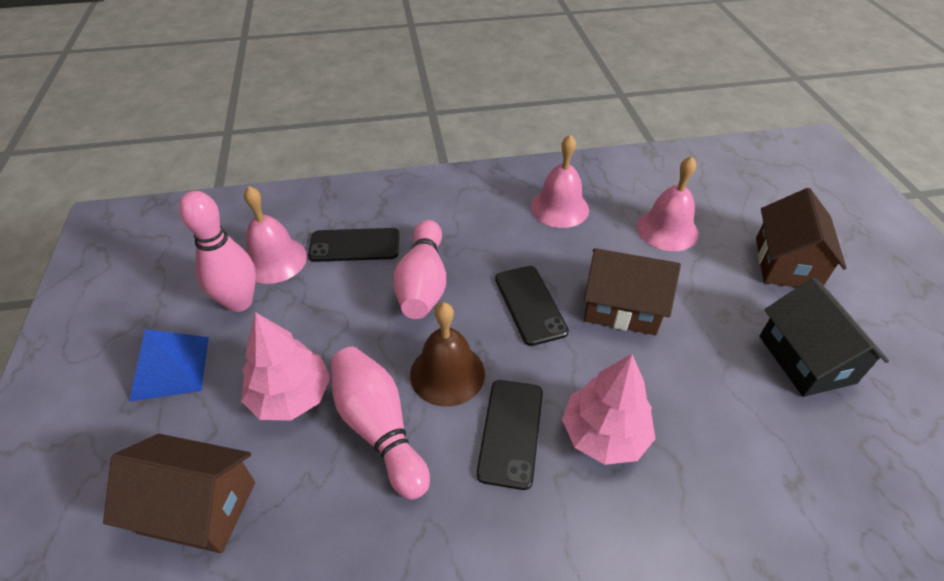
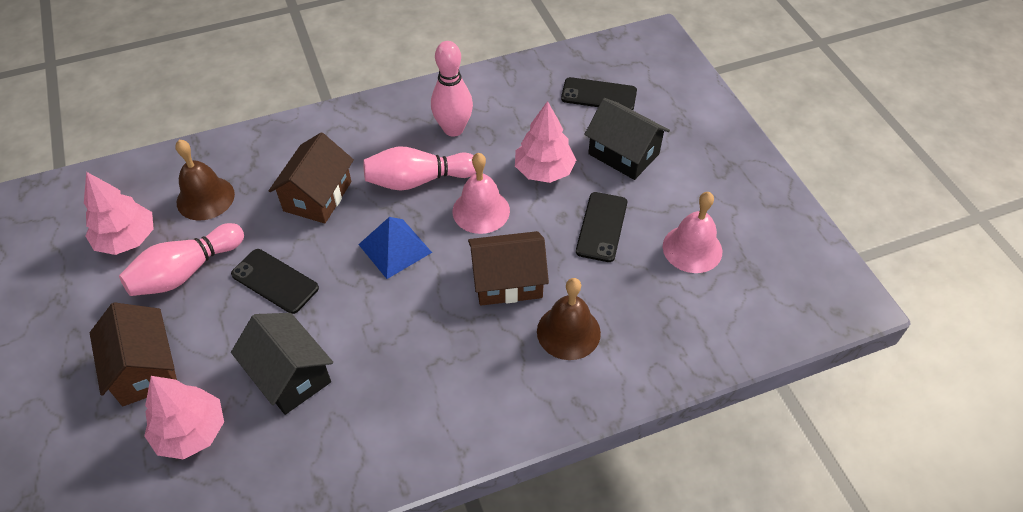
black house: [759,278,889,397] = 1 -> [231,313,333,415] [584,98,670,180] = 2
brown bell: [410,302,485,407] = 1 -> [175,140,235,220] [537,278,601,360] = 2
pink bell: [244,186,307,284] [531,134,589,228] [637,156,698,251] = 3 -> [453,153,510,234] [663,192,722,273] = 2
pink tree: [241,312,331,421] [562,354,655,465] = 2 -> [84,172,154,255] [144,376,224,459] [515,101,576,183] = 3

